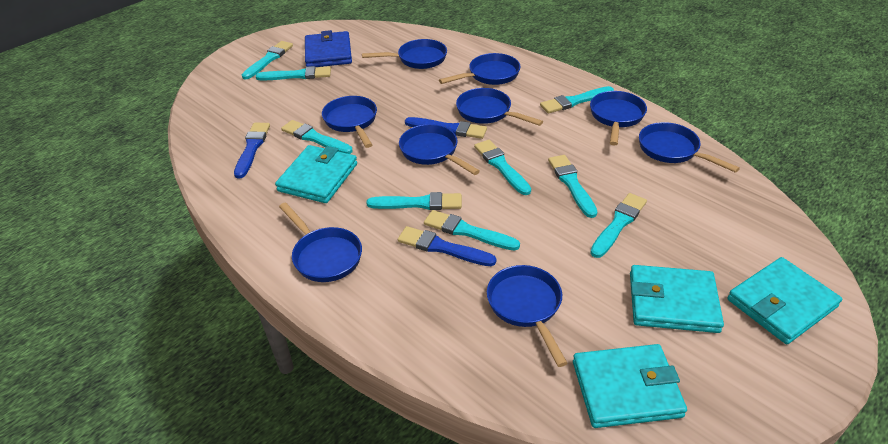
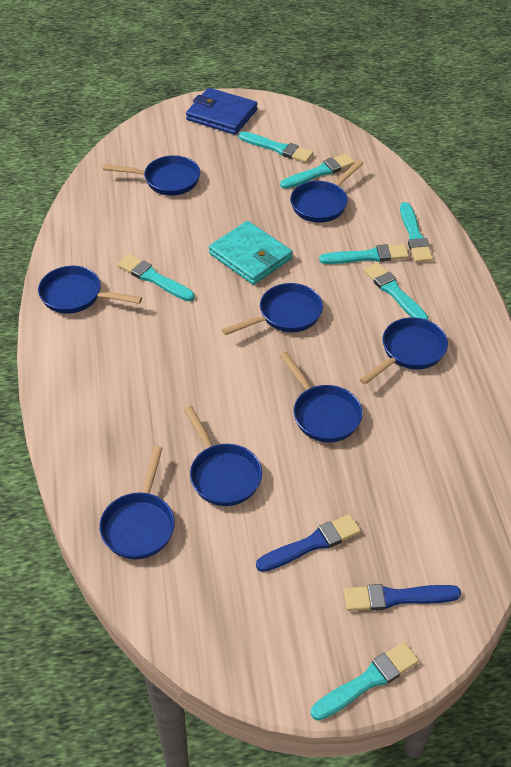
blue brush: [234,123,270,178] [398,226,496,266] [405,117,487,139] = 3 -> [256,514,361,572] [344,584,461,611] = 2
blue pan: [279,203,362,282] [322,96,377,148] [362,39,447,69] [399,124,480,175] [439,53,520,85] [456,88,543,126] [487,265,568,367] [590,91,647,146] [639,122,740,173] = 9 -> [38,266,142,314] [99,446,175,559] [103,155,200,196] [184,406,262,506] [222,283,323,335] [279,352,363,443] [290,160,364,223] [359,317,448,385] = 8
turquoise brush: [242,41,293,79] [256,66,331,80] [281,120,352,154] [366,192,462,210] [424,210,520,251] [474,140,531,195] [540,86,614,113] [548,155,597,218] [590,193,647,258] = 9 -> [118,254,194,301] [239,131,313,163] [280,153,355,189] [311,642,419,721] [319,244,409,264] [363,262,428,320] [400,202,433,263] = 7
turquoise wallet: [275,145,357,203] [573,344,687,428] [630,265,724,333] [727,257,842,344] = 4 -> [209,221,293,285] = 1

